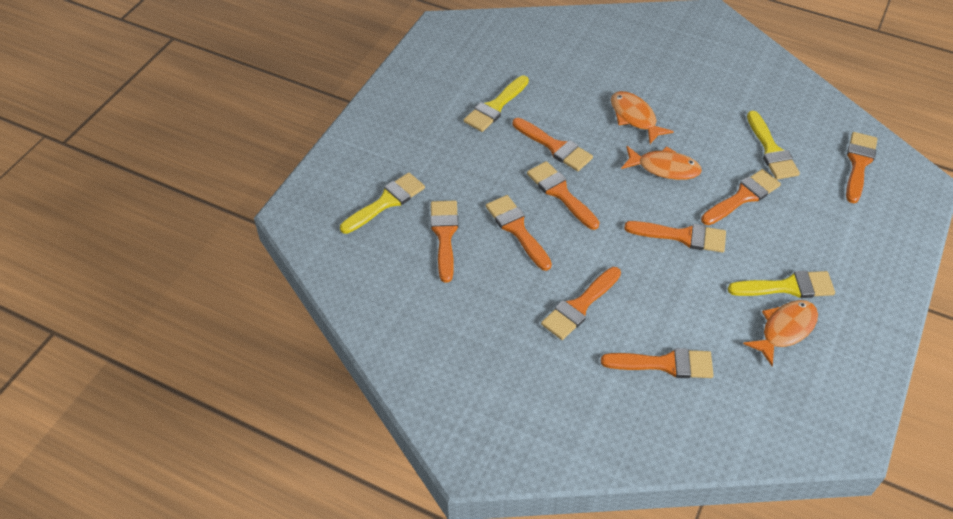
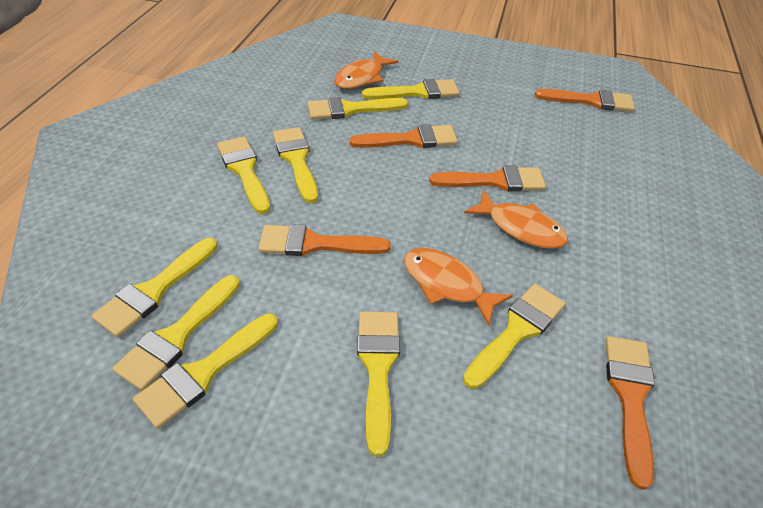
orange brush: [430,201,459,283] [486,195,552,271] [513,118,593,171] [527,161,600,230] [541,267,621,340] [601,348,714,378] [624,221,726,253] [701,169,781,225] [846,132,877,203] = 9 -> [258,224,391,256] [350,124,458,148] [429,166,546,192] [535,89,635,112] [606,336,655,490] = 5
yellow brush: [340,173,425,234] [464,76,529,132] [728,271,835,298] [747,111,800,180] = 4 -> [91,238,217,337] [112,275,240,391] [133,314,278,429] [217,137,270,214] [273,127,318,203] [307,97,408,120] [357,311,400,456] [362,79,460,99] [463,284,565,389] = 9

